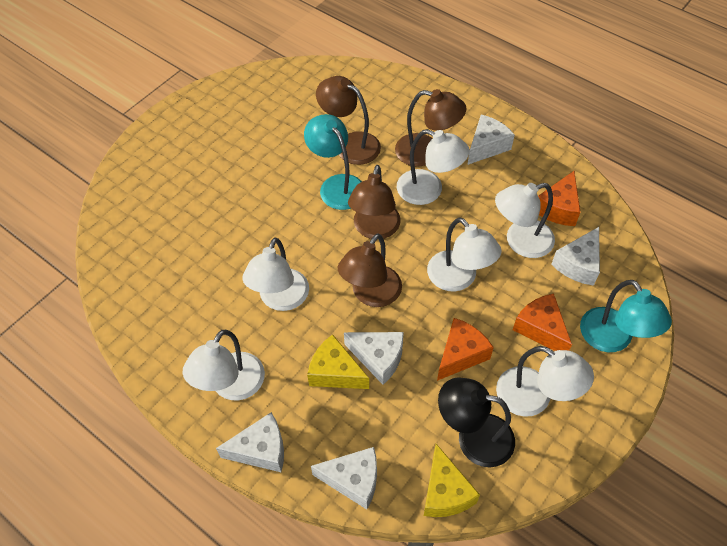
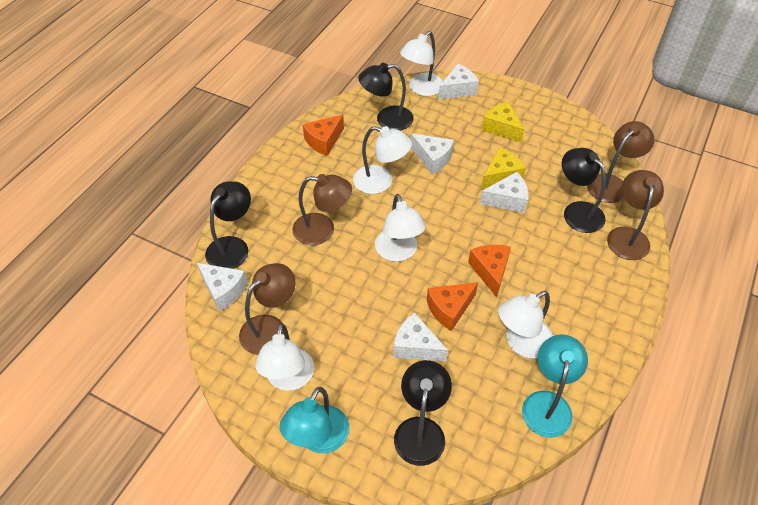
black lamp: [438,377,515,467] = 1 -> [205,181,251,269] [358,63,414,131] [394,360,452,466] [562,148,606,233] = 4
white lamp: [183,330,265,400] [242,237,309,311] [397,129,470,205] [427,217,502,291] [495,183,555,258] [496,346,594,417] = 6 -> [255,323,314,391] [353,126,412,194] [375,194,426,262] [400,31,443,96] [498,291,553,358] = 5

